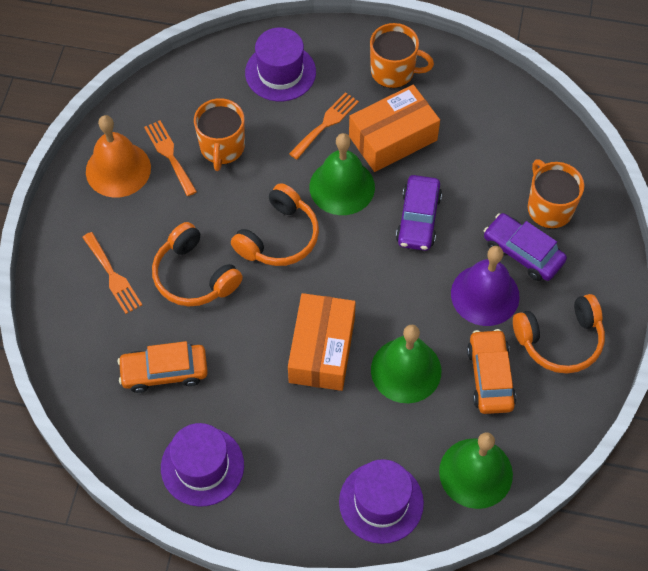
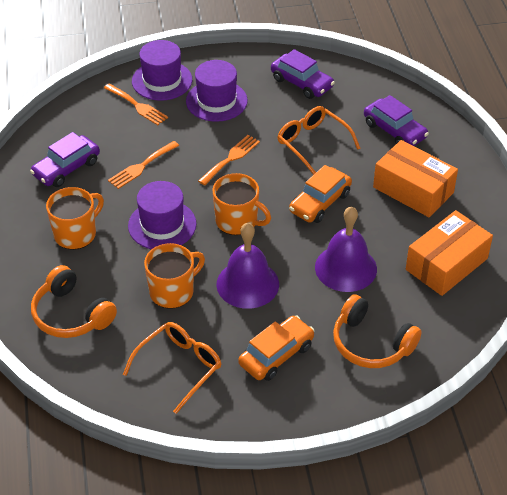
green bell: [309,133,375,215] [371,325,441,403] [439,432,513,509] = 3 -> none = 0
orange bell: [86,115,151,198] = 1 -> none = 0
orange glasses: none = 0 -> [123,322,222,414] [278,106,361,175] = 2
orange headphones: [152,222,243,306] [231,183,319,266] [513,294,605,374] = 3 -> [31,265,117,338] [333,294,421,368] = 2
purple bell: [451,246,520,326] = 1 -> [216,223,279,309] [315,206,377,292] = 2
purple car: [396,175,442,251] [484,213,567,281] = 2 -> [30,132,100,187] [271,49,335,99] [364,95,429,146] = 3

